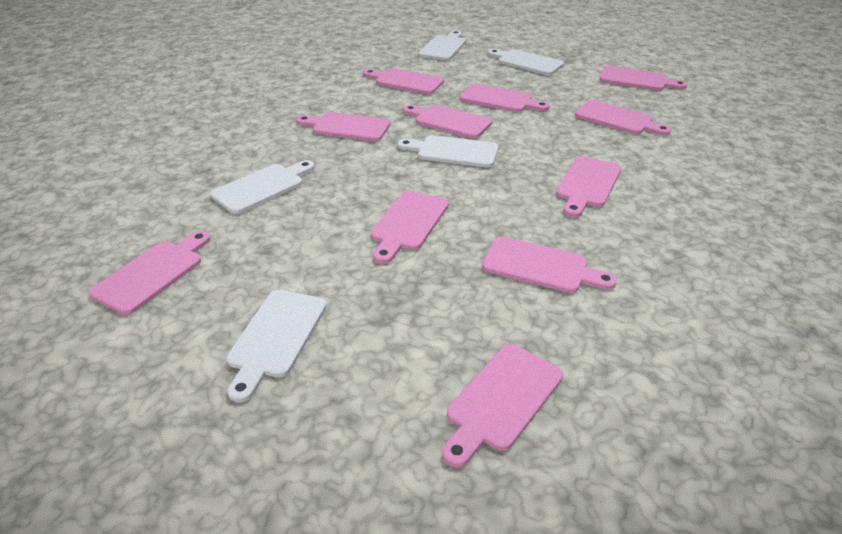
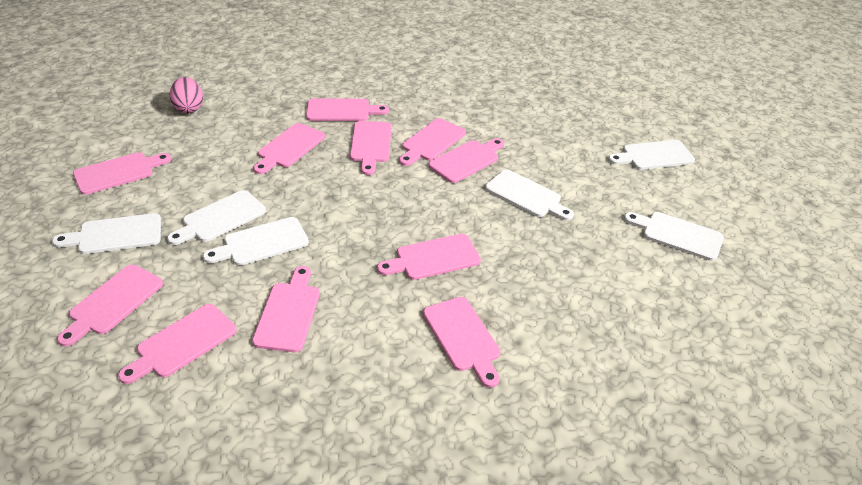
pink egg: none = 0 -> [170,77,203,113] = 1
white cutting board: [211,160,314,214] [226,290,327,402] [398,135,499,167] [419,31,466,61] [488,49,564,75] = 5 -> [52,213,161,254] [167,190,266,245] [203,217,309,266] [485,169,574,221] [608,140,695,170] [624,212,724,261] = 6

